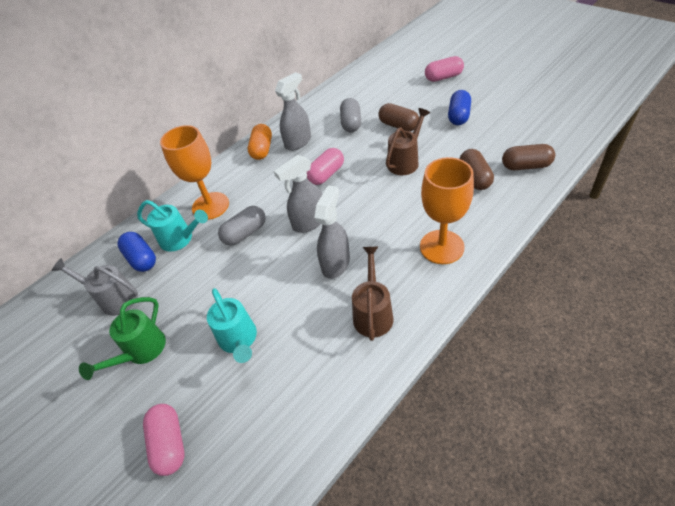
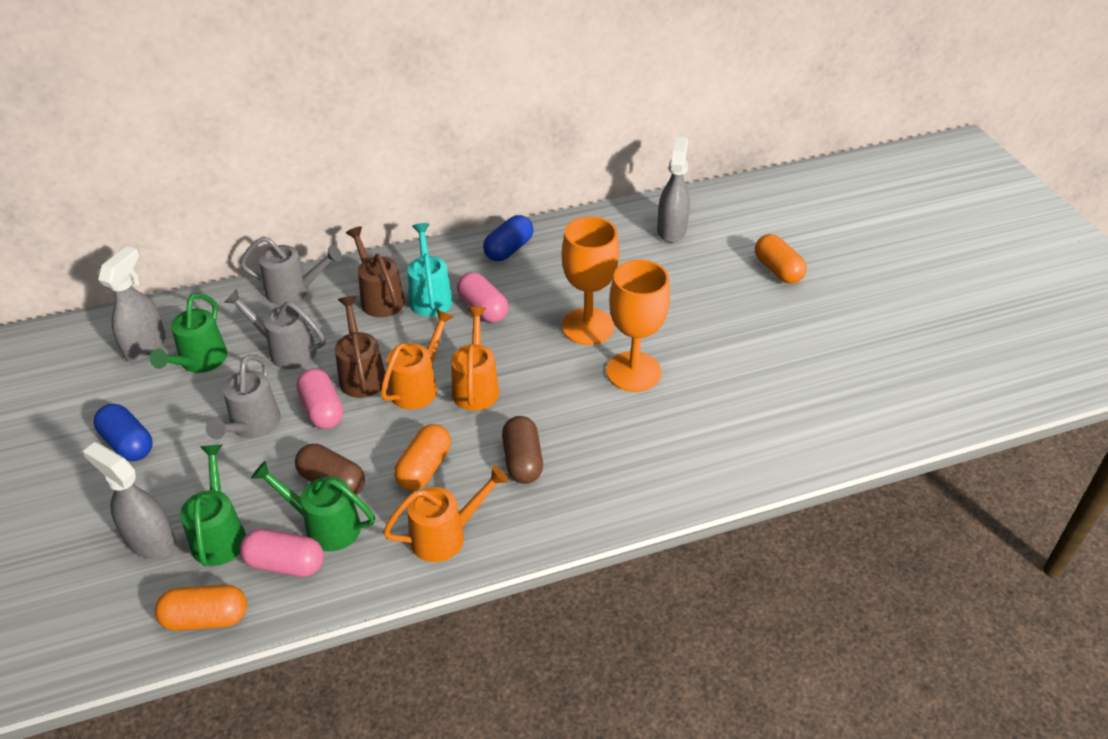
brown capsule: [378,103,419,131] [460,149,494,190] [502,144,555,170] = 3 -> [295,444,365,495] [502,416,543,484] = 2
green watering can: [79,297,166,380] = 1 -> [150,293,227,373] [180,445,246,566] [251,461,375,551] = 3
grey capsule: [218,206,266,246] [340,98,361,132] = 2 -> none = 0
grey watering can: [52,258,138,316] = 1 -> [206,355,281,439] [224,289,325,369] [240,236,342,305] = 3
orange capsule: [248,124,272,160] = 1 -> [155,585,247,631] [394,424,451,490] [755,234,807,284] = 3
orange watering can: none = 0 -> [381,309,454,409] [383,466,509,562] [451,307,499,411] = 3
turquoise watering can: [137,200,208,252] [207,288,257,363] = 2 -> [407,223,453,317] = 1

